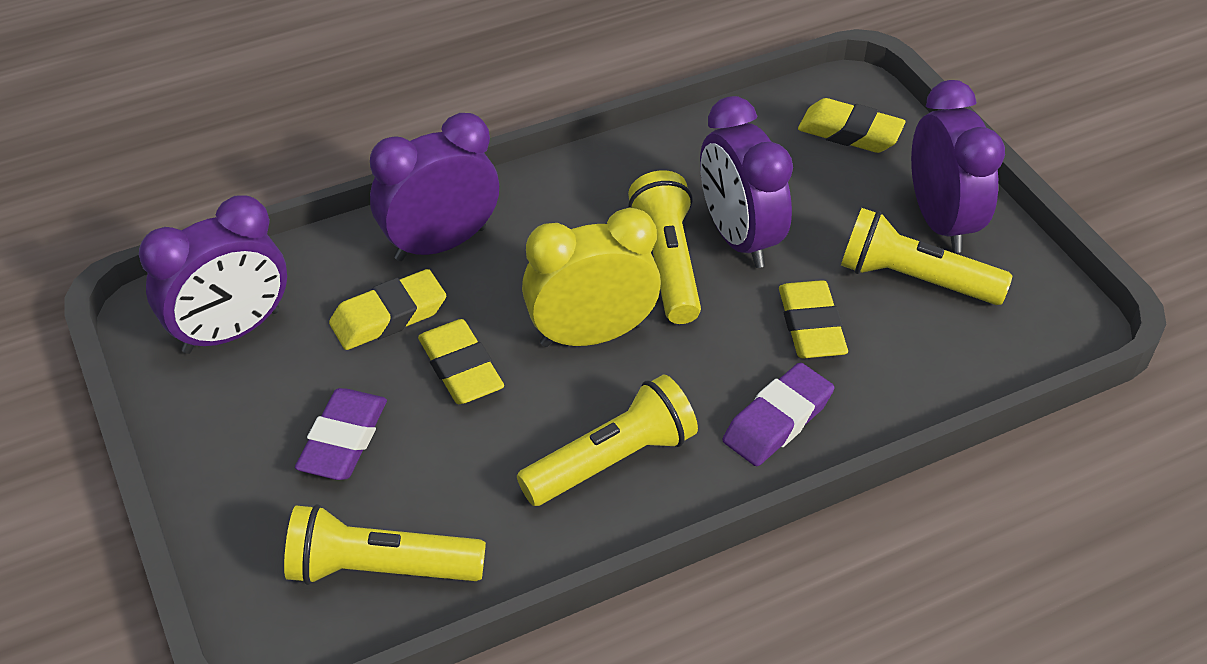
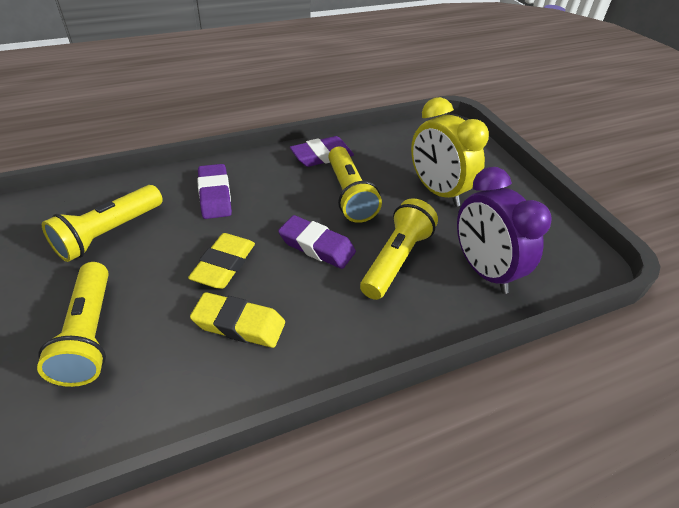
purple clock: [139,195,287,354] [370,113,499,261] [700,96,793,268] [911,80,1005,253] = 4 -> [457,167,552,294] = 1
purple eraser: [295,388,387,480] [723,363,834,466] = 2 -> [197,164,232,219] [278,215,356,269] [290,136,354,167] = 3
yellow eraser: [329,269,446,350] [418,319,504,404] [779,280,848,359] [798,98,906,153] = 4 -> [188,233,255,289] [190,292,285,348] = 2

